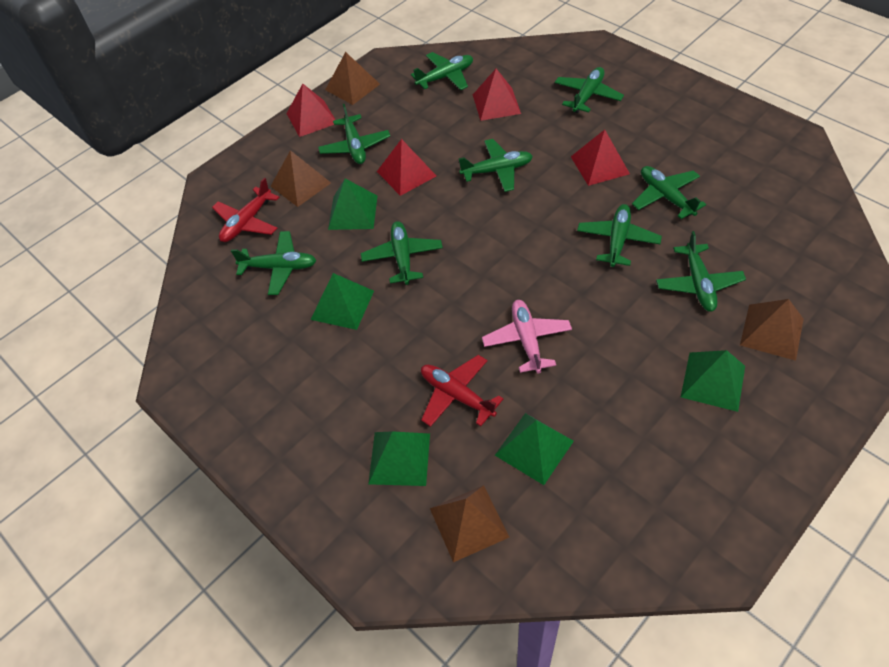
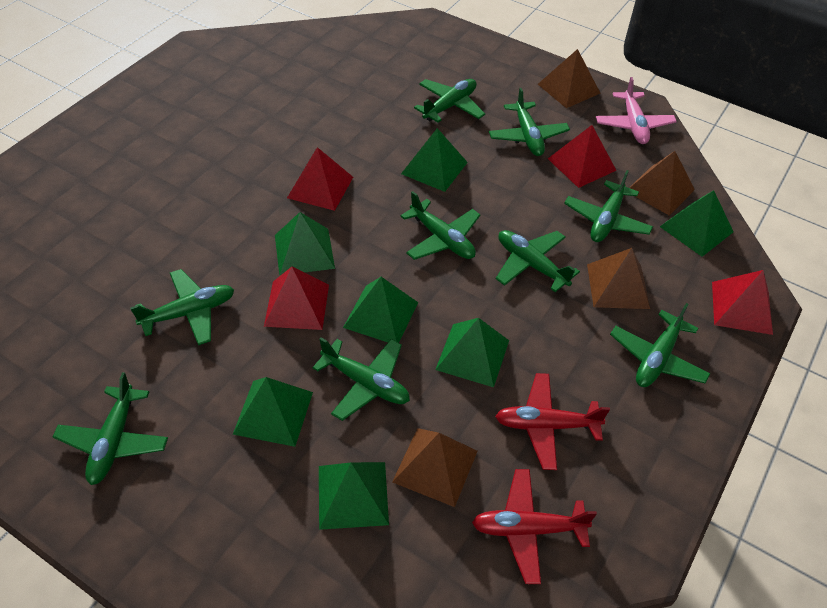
green pyramid: [310,273,374,330] [328,179,377,230] [368,431,430,486] [495,413,574,485] [681,350,745,412] = 5 -> [233,377,313,447] [275,212,335,276] [319,462,389,530] [343,277,418,343] [401,128,468,192] [435,318,509,387] [660,190,733,257] = 7

